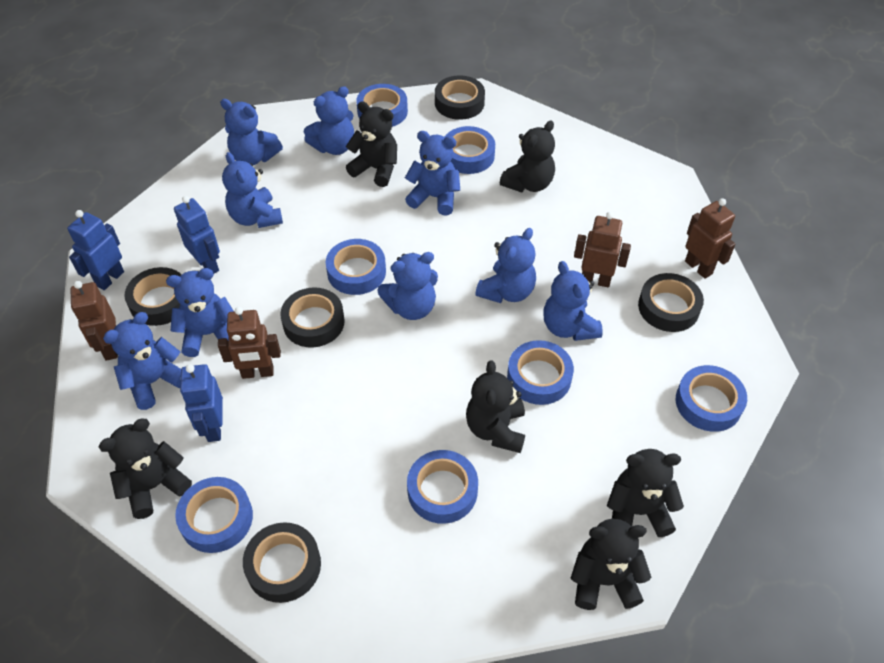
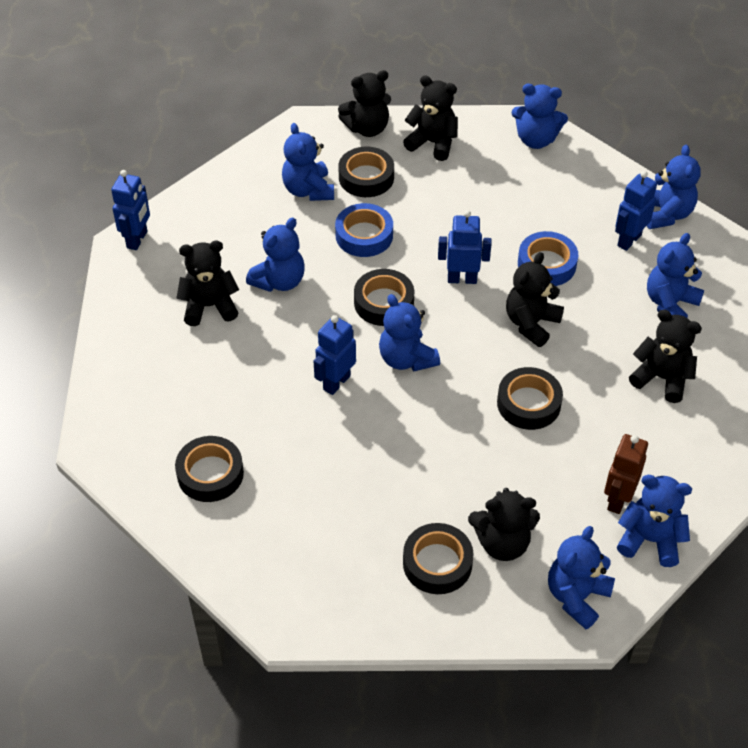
blue robot: [67,210,124,290] [174,196,220,274] [180,364,223,442] = 3 -> [111,170,150,250] [314,315,356,395] [438,210,492,284] [615,171,657,251] = 4
blue tape: [175,477,253,553] [326,239,386,295] [356,84,408,127] [407,450,478,524] [445,126,495,174] [507,340,574,405] [676,365,747,432] = 7 -> [335,203,393,257] [518,231,578,286] = 2
blue teddy bear: [103,312,181,410] [166,268,234,357] [220,99,283,165] [222,152,283,228] [304,86,354,155] [377,252,438,320] [405,131,460,215] [475,228,536,303] [543,261,603,341] = 9 -> [246,217,305,292] [282,123,334,201] [379,294,440,371] [511,84,568,149] [548,526,615,629] [617,475,692,567] [647,145,701,229] [647,233,704,318] = 8
brown robot: [70,281,118,361] [218,307,281,379] [574,212,631,287] [685,198,736,279] = 4 -> [604,434,648,514] = 1

